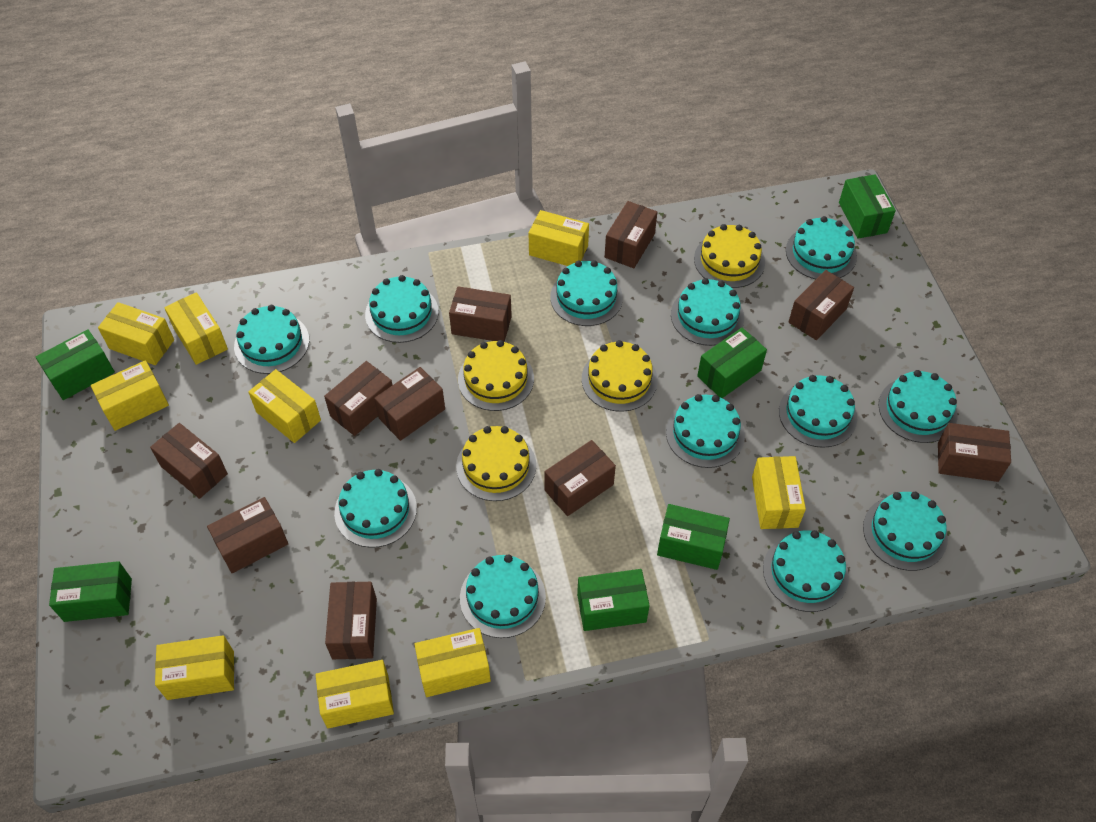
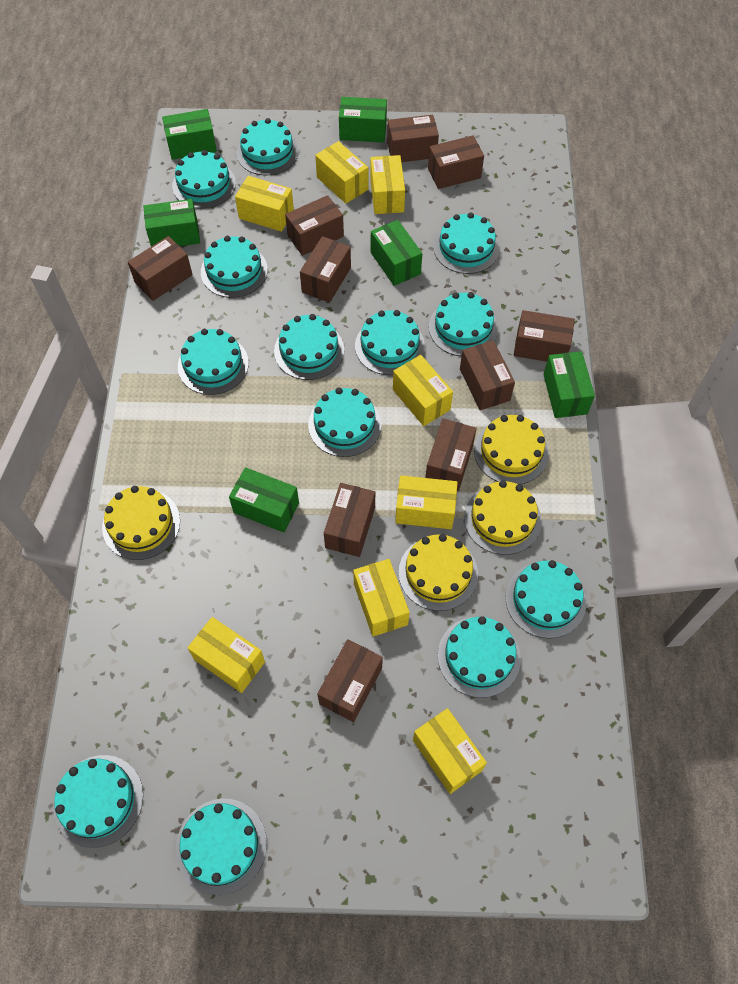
turquoise cake: [234,305,309,374] [334,469,417,548] [365,275,439,343] [460,554,546,638] [550,260,623,326] [666,394,745,468] [671,278,744,346] [763,530,849,612] [779,375,857,448] [786,216,857,279] [863,492,948,571] [879,370,958,443] = 12 -> [53,755,143,848] [172,150,236,209] [176,798,267,895] [178,329,249,395] [201,236,268,298] [237,118,299,175] [274,314,344,380] [308,387,381,457] [355,310,425,375] [429,292,498,357] [433,212,499,274] [438,616,521,698] [505,560,586,639] = 13
yellow box: [91,360,169,431] [98,302,174,365] [155,635,234,700] [164,292,228,365] [248,369,321,443] [316,660,394,728] [414,628,491,697] [529,210,589,266] [752,456,806,529] = 9 -> [188,617,265,693] [235,176,294,232] [315,141,368,204] [353,559,410,637] [370,155,405,214] [393,355,453,426] [395,475,458,529] [413,708,487,794] = 8

